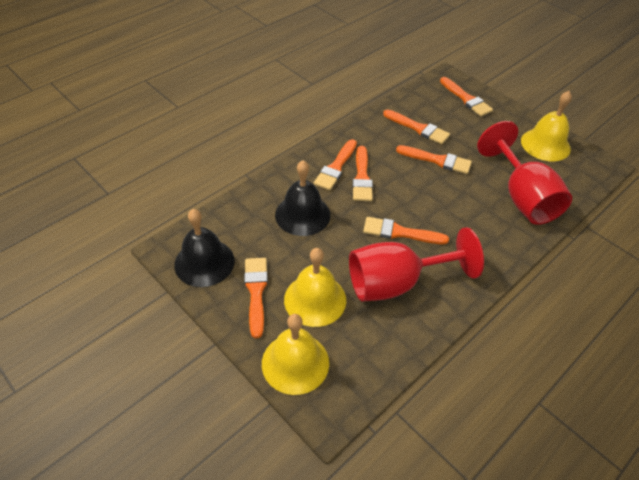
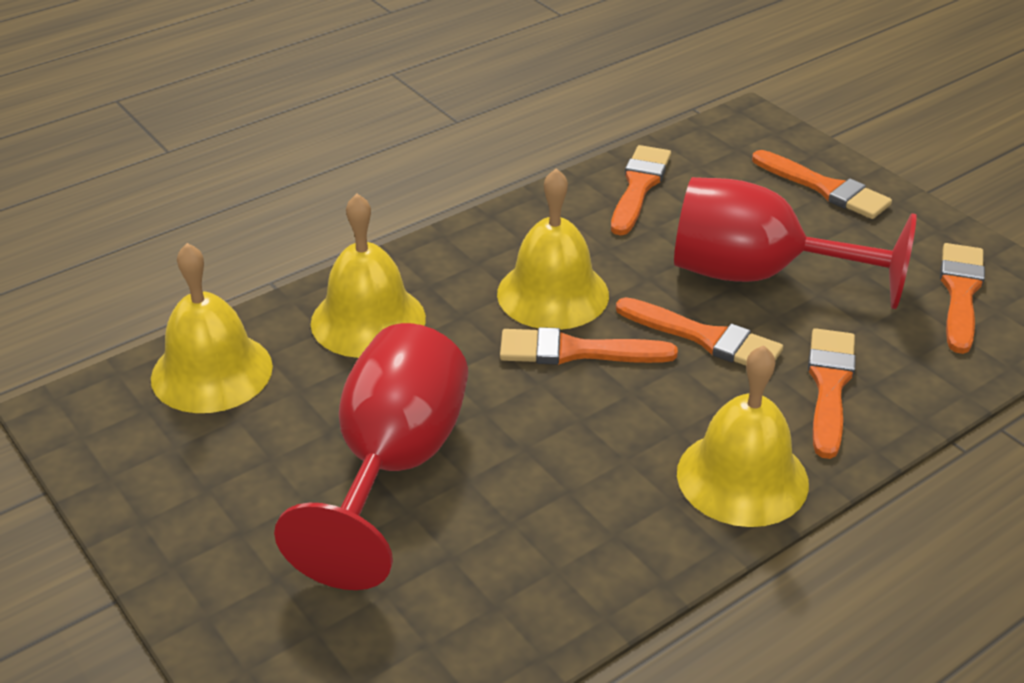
black bell: [174,209,235,287] [275,160,330,236] = 2 -> none = 0
orange brush: [244,258,268,338] [314,139,357,190] [352,146,373,201] [363,217,449,244] [383,110,450,144] [396,145,472,174] [440,77,493,116] = 7 -> [500,327,678,365] [611,145,671,235] [616,297,783,366] [752,150,892,219] [808,328,856,459] [940,243,985,354] = 6
yellow bell: [262,314,329,395] [284,248,346,327] [521,91,572,162] = 3 -> [151,243,273,413] [311,194,426,358] [497,168,609,330] [677,345,809,527] = 4

